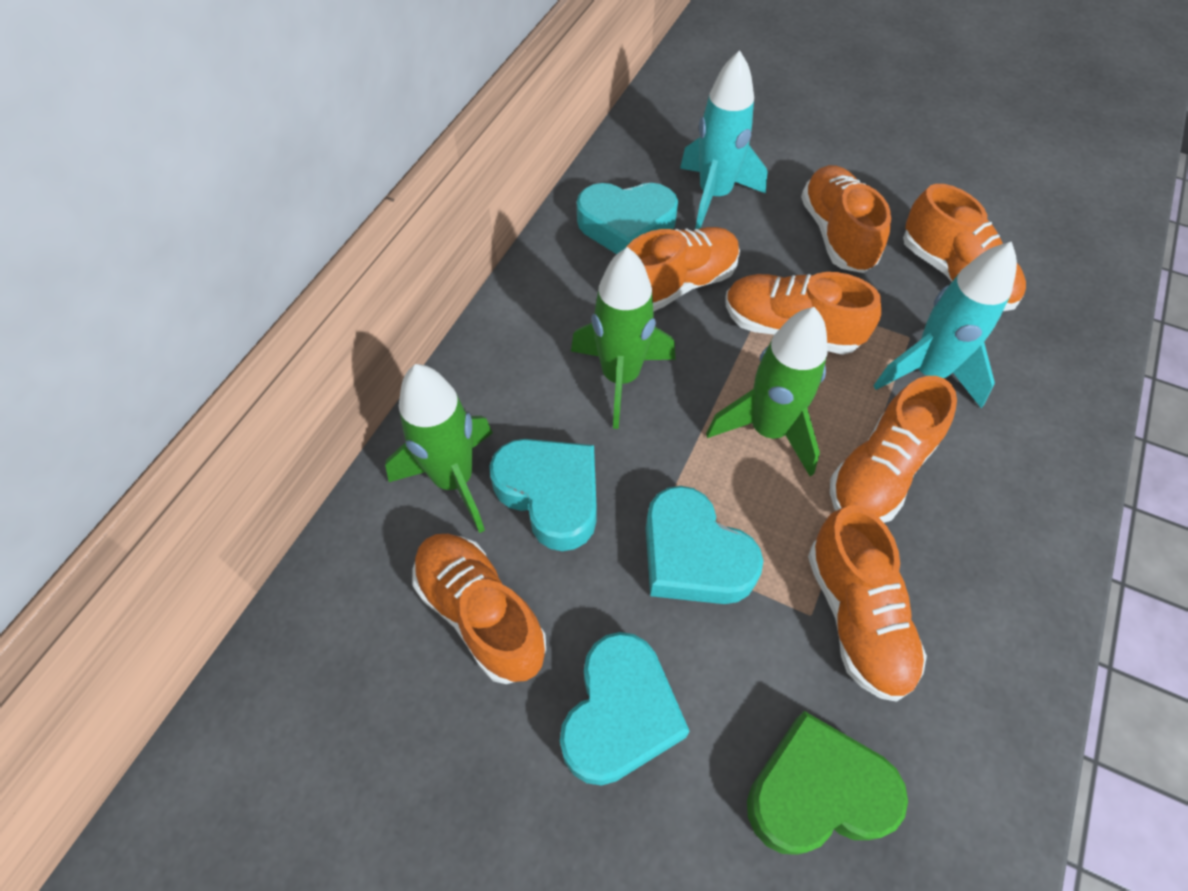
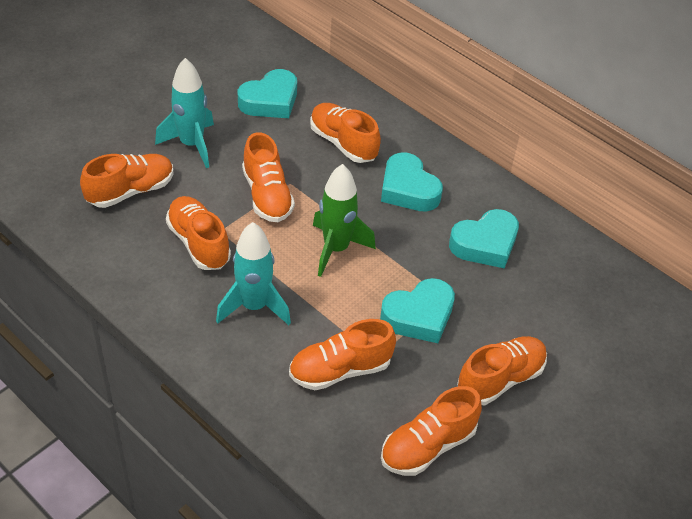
green heart: [747,711,908,855] = 1 -> none = 0
green rocket: [385,364,493,533] [571,247,675,429] [706,307,828,476] = 3 -> [313,164,376,277] = 1

